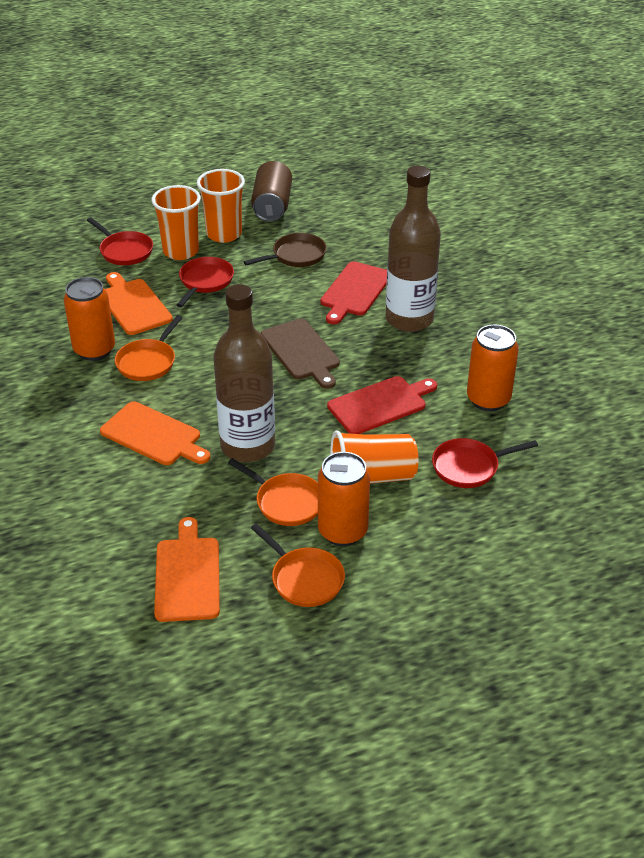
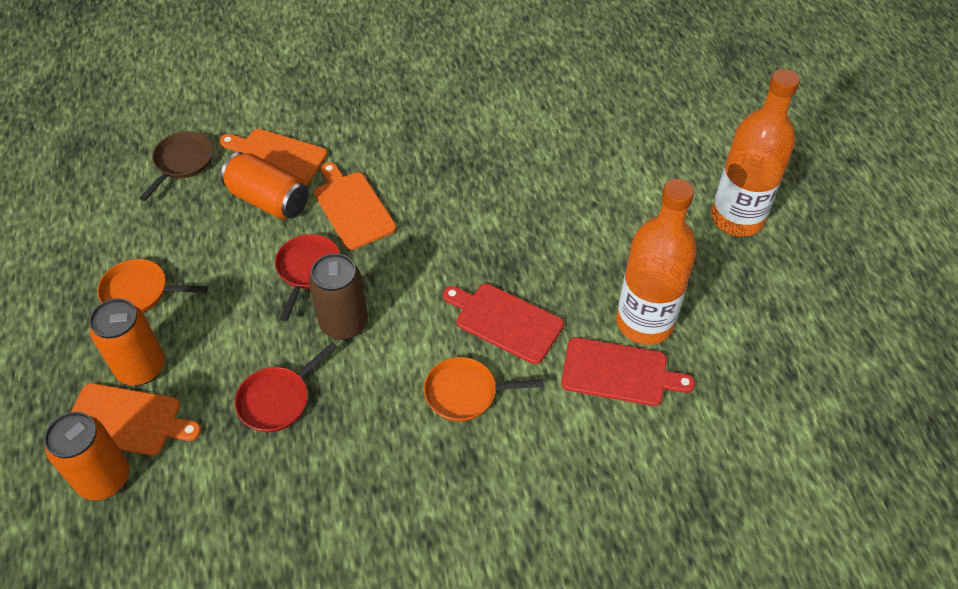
brown bottle: [213,284,275,462] [386,166,441,332] = 2 -> none = 0
brown cutting board: [261,318,340,389] = 1 -> none = 0
orange bottle: none = 0 -> [616,179,697,345] [711,69,800,237] = 2
orange cup: [151,185,201,260] [197,169,245,243] [330,430,418,484] = 3 -> none = 0
orange pan: [115,315,183,381] [228,458,318,526] [251,523,345,607] = 3 -> [97,259,208,312] [424,357,544,422] = 2
red pan: [87,217,153,265] [177,257,234,307] [432,438,538,488] = 3 -> [235,342,337,432] [275,234,340,321] = 2

